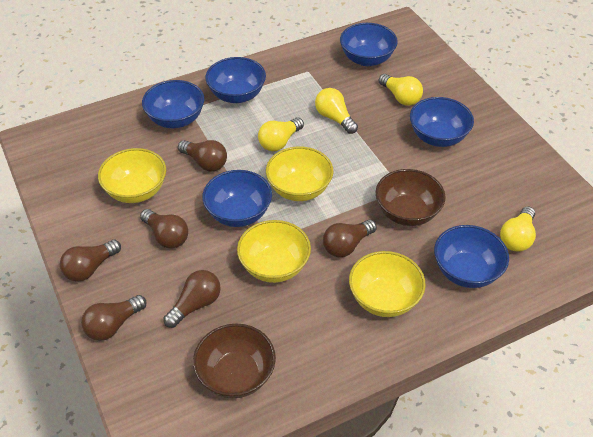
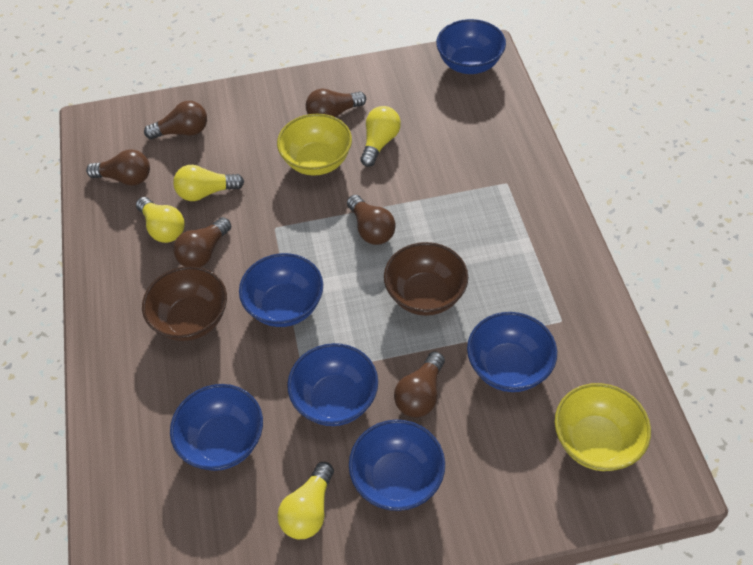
yellow bowl: [98,148,166,203] [237,220,311,283] [266,146,333,201] [349,251,426,317] = 4 -> [277,114,352,176] [555,383,651,471] = 2

